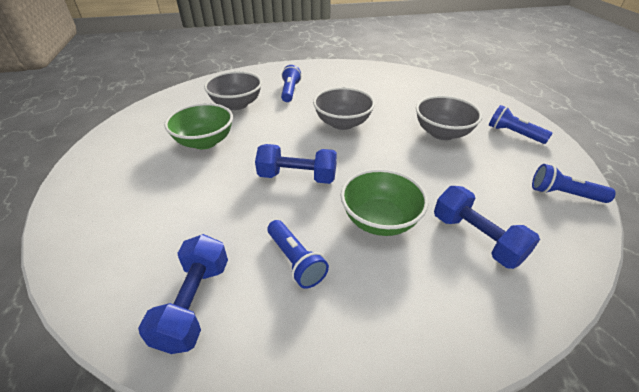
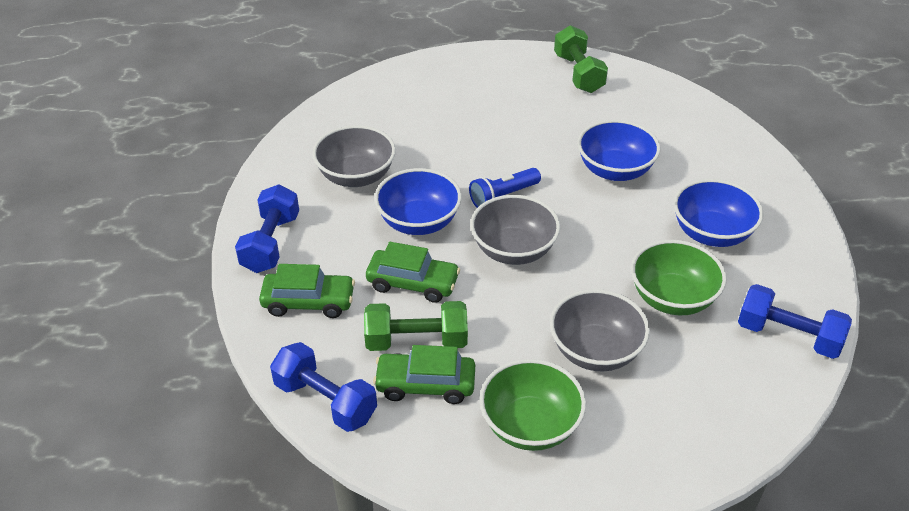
blue bowl: none = 0 -> [374,168,462,235] [577,120,660,181] [673,179,764,247] = 3
blue flashlight: [267,220,329,289] [281,65,301,102] [489,105,552,144] [532,164,616,203] = 4 -> [469,168,541,208] = 1
green car: none = 0 -> [259,264,355,318] [366,242,460,303] [373,345,475,404] = 3
green dumbbell: none = 0 -> [364,301,468,351] [554,25,608,93] = 2

